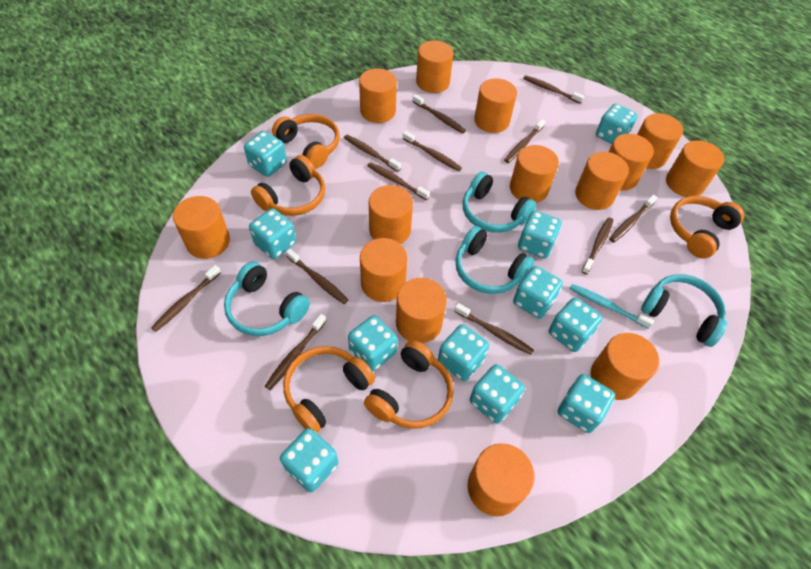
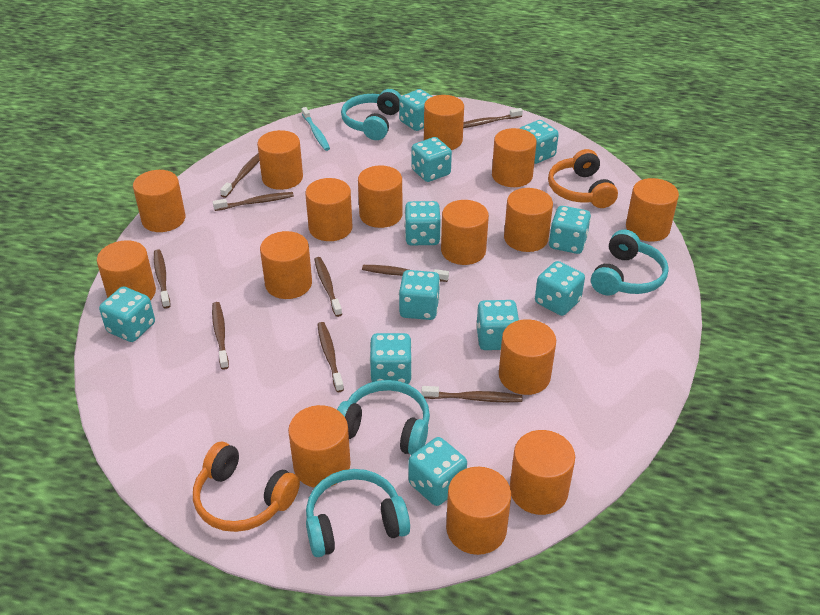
brown toothbrush: [151,265,221,332] [265,314,326,390] [286,249,348,304] [344,135,401,172] [367,162,430,200] [403,131,462,171] [412,94,466,134] [454,303,534,355] [504,119,545,163] [523,75,584,104] [582,218,614,274] [609,195,657,243] = 12 -> [154,249,170,308] [212,302,229,370] [213,192,294,211] [220,153,259,198] [314,257,342,317] [317,322,344,392] [362,265,449,282] [422,386,522,402] [463,108,523,128] = 9
orange cylinder: [173,196,230,259] [359,68,397,123] [360,238,407,302] [369,185,413,244] [396,278,447,343] [416,41,454,93] [467,443,534,516] [474,78,517,133] [510,145,559,203] [575,152,629,210] [591,333,659,400] [609,134,654,191] [637,113,683,169] [666,140,724,197] = 14 -> [97,240,156,300] [133,170,185,232] [257,130,303,190] [260,231,312,299] [288,405,351,488] [305,178,353,241] [358,166,403,228] [424,95,464,150] [441,200,489,265] [446,467,511,555] [492,128,537,187] [499,319,556,395] [504,188,553,252] [510,430,575,515] [626,178,679,242] = 15
orange headphones: [251,155,325,216] [272,114,340,169] [283,346,375,433] [364,340,454,429] [670,196,744,259] = 5 -> [193,442,300,532] [548,149,618,208] = 2

